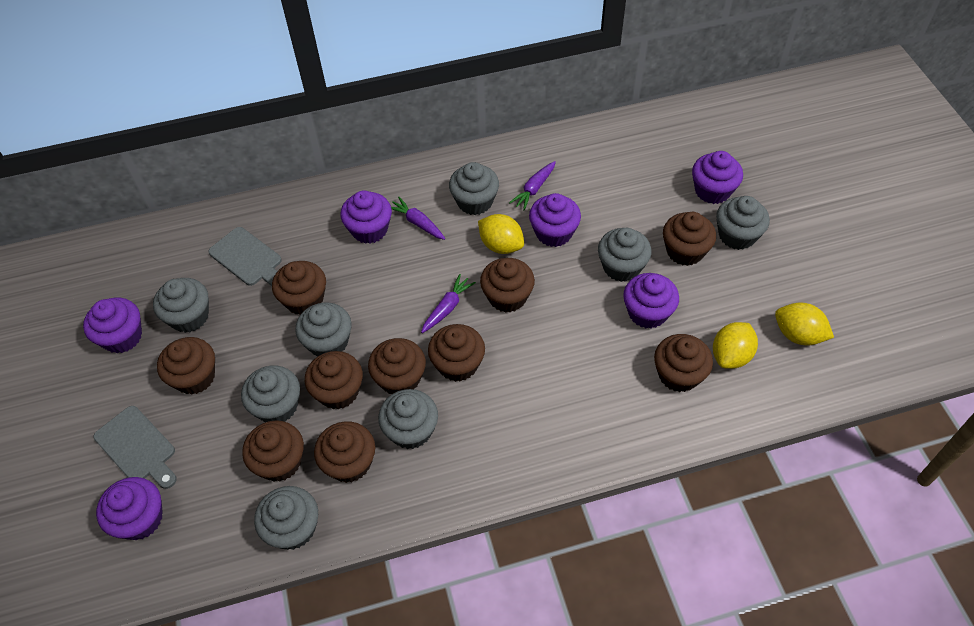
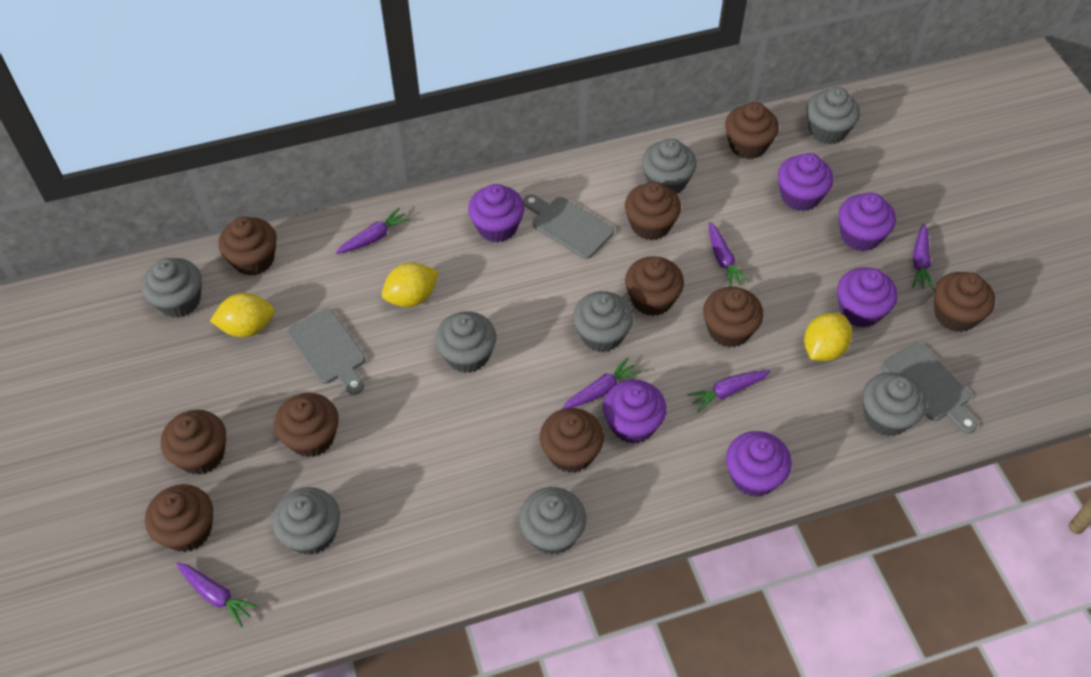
grey cutting board: [93,406,177,489] [209,227,282,286] = 2 -> [287,309,366,395] [523,194,614,259] [882,343,977,434] = 3
purple carrot: [391,197,445,240] [421,274,476,333] [509,161,556,211] = 3 -> [176,562,259,627] [336,208,411,254] [562,357,641,409] [687,370,771,412] [709,222,749,287] [912,224,934,290] = 6

